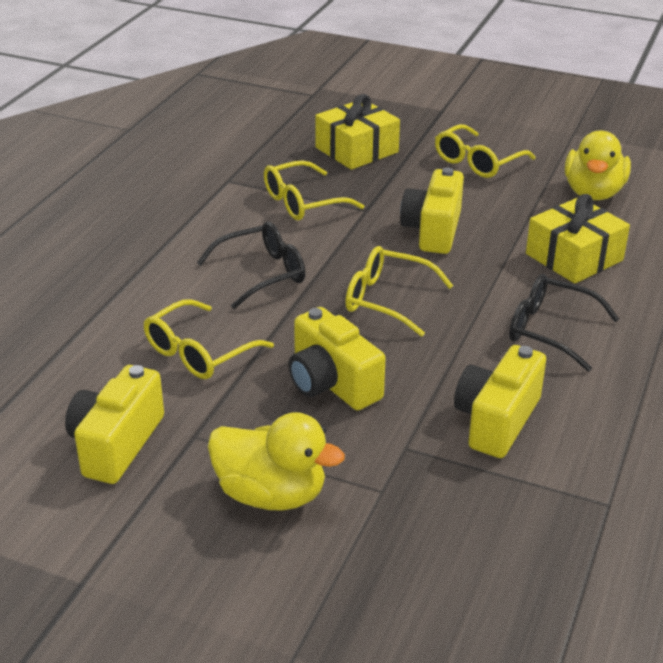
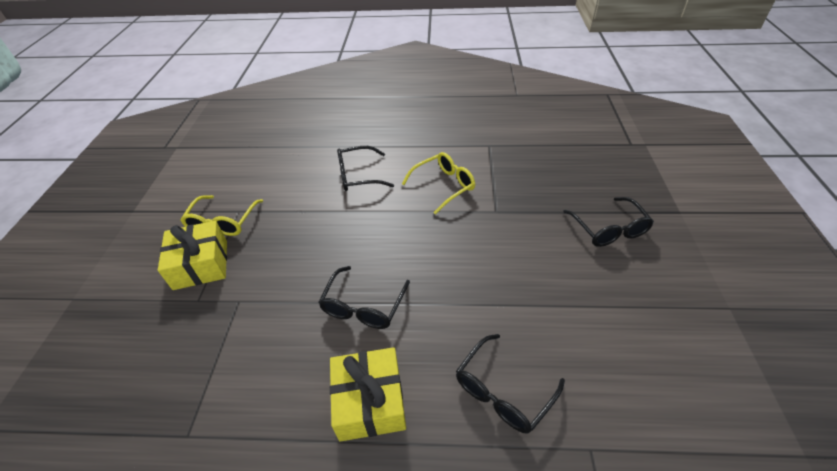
black glasses: [197,222,305,309] [509,274,619,372] = 2 -> [318,266,410,329] [337,146,394,191] [456,334,565,433] [563,197,654,247] = 4
yellow camera: [65,365,164,484] [288,307,386,410] [400,167,464,254] [454,345,546,458] = 4 -> none = 0
yellow duck: [208,412,345,511] [565,131,631,200] = 2 -> none = 0
yellow glasses: [143,299,274,379] [264,160,364,220] [345,246,453,337] [435,124,535,178] = 4 -> [180,195,263,236] [402,152,475,215] = 2

